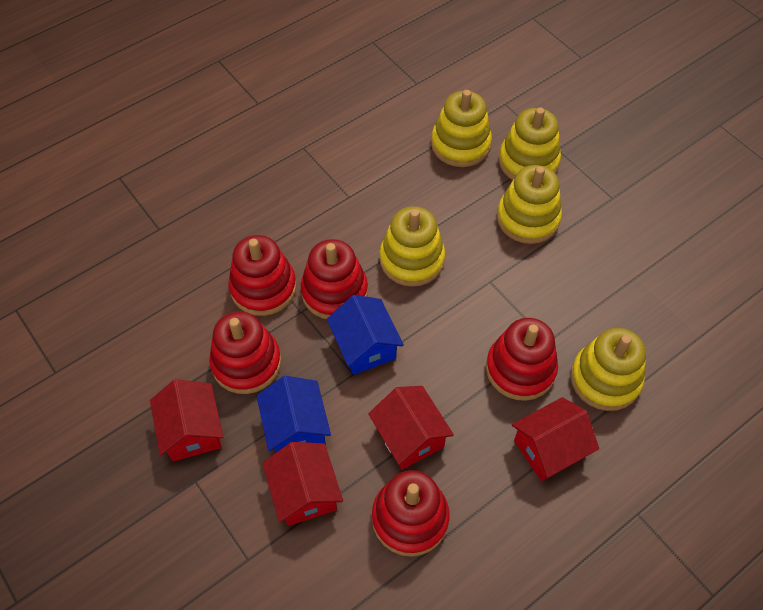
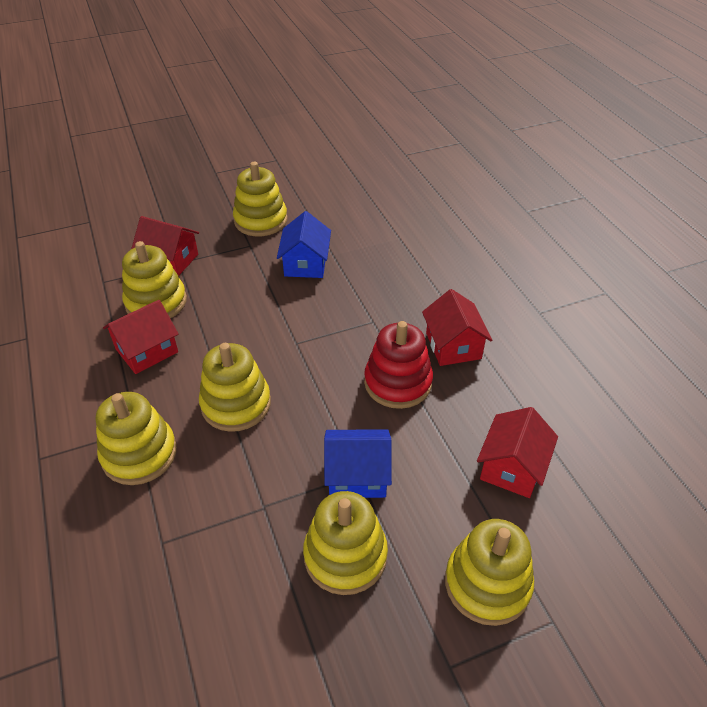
red stacking toy: [209,311,281,394] [228,235,297,316] [301,239,368,319] [372,470,450,557] [486,318,558,401] = 5 -> [364,321,433,409] = 1
yellow stacking toy: [380,206,445,287] [431,90,492,167] [497,165,562,244] [499,107,561,180] [570,328,646,411] = 5 -> [96,392,177,485] [122,241,187,318] [199,343,271,432] [233,162,287,236] [303,491,388,595] [445,519,534,626] = 6

